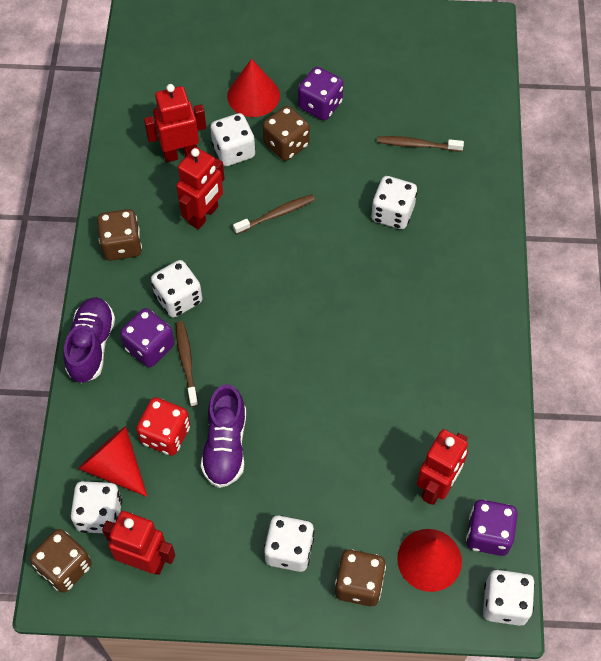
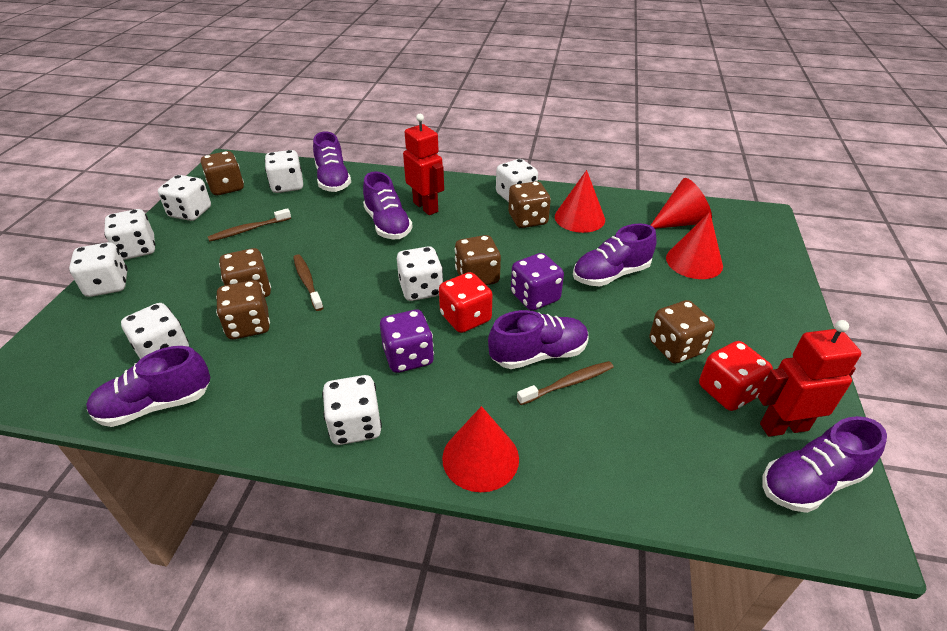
brown dice: [30,529,92,593] [97,209,142,261] [263,106,310,161] [335,549,386,606] = 4 -> [201,151,244,195] [216,280,270,339] [219,248,271,297] [455,235,501,285] [508,181,551,228] [649,300,715,363] = 6
purple dice: [120,308,174,367] [298,67,344,120] [466,500,518,556] = 3 -> [380,310,434,373] [511,253,564,311] = 2
purple shoe: [63,297,115,383] [201,384,246,488] = 2 -> [86,346,210,427] [313,131,351,192] [363,171,413,239] [488,310,589,369] [573,223,657,286] [762,416,887,513] = 6
red cone: [78,426,147,497] [227,59,280,117] [397,529,462,592] = 3 -> [442,406,519,492] [555,170,605,233] [651,178,712,229] [666,212,723,279] = 4
red dice: [136,397,190,456] = 1 -> [439,272,493,333] [699,341,773,411] = 2
red robot: [102,511,175,575] [144,84,206,162] [176,147,225,229] [417,429,468,505] = 4 -> [403,114,444,215] [758,320,861,437] = 2
white dice: [71,481,122,533] [151,260,202,318] [210,113,255,166] [264,515,314,572] [371,176,417,229] [483,569,535,626] = 6 -> [69,242,128,297] [104,209,155,260] [121,303,189,359] [158,175,211,221] [265,150,303,193] [322,375,382,445] [397,246,443,301] [496,159,538,202] = 8

